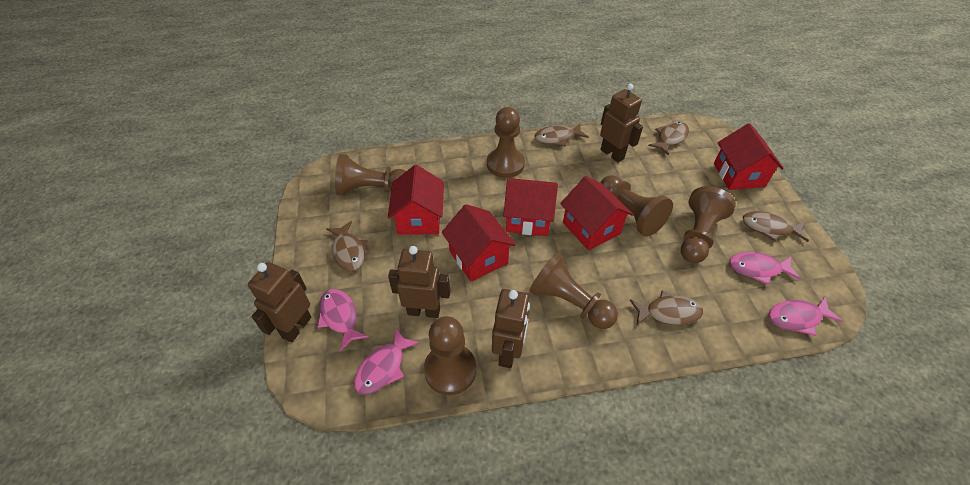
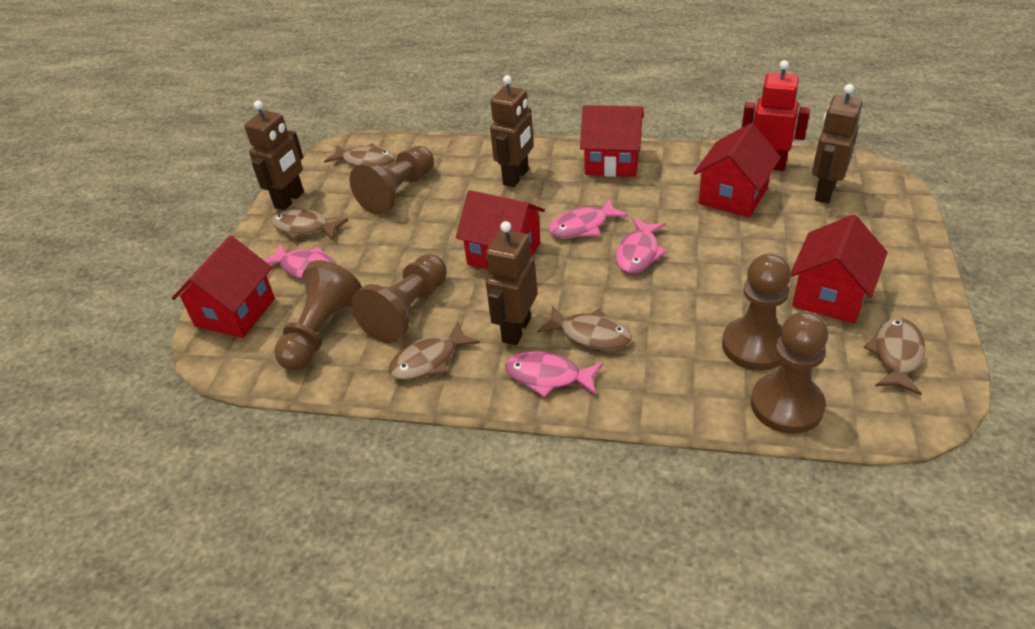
brown pawn: [335,154,406,196] [424,316,476,395] [487,107,525,178] [530,253,618,329] [600,175,673,237] [681,186,736,263] = 6 -> [274,260,362,371] [350,146,434,215] [351,254,447,343] [722,253,791,371] [751,311,828,434] = 5
red robot: none = 0 -> [742,60,810,171] = 1

